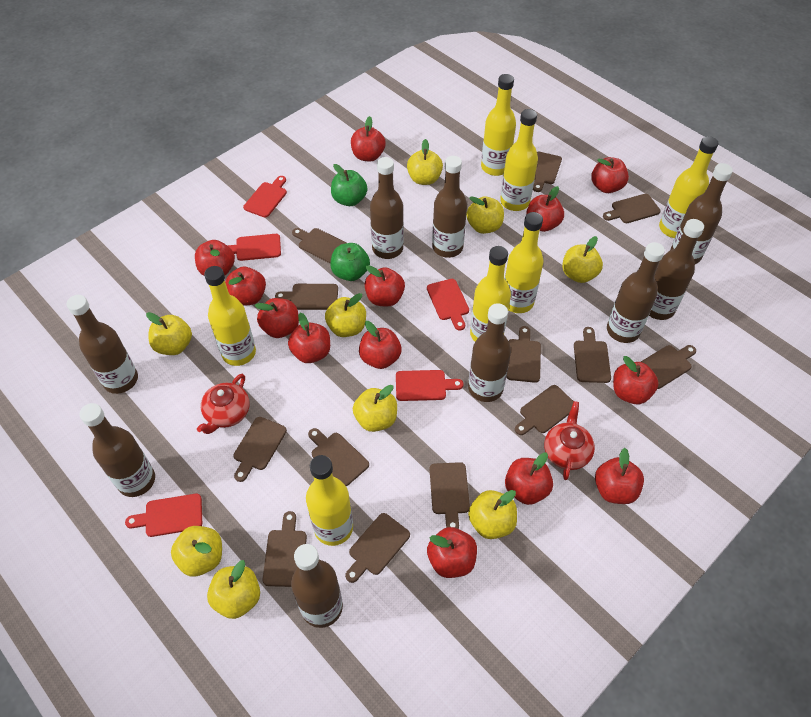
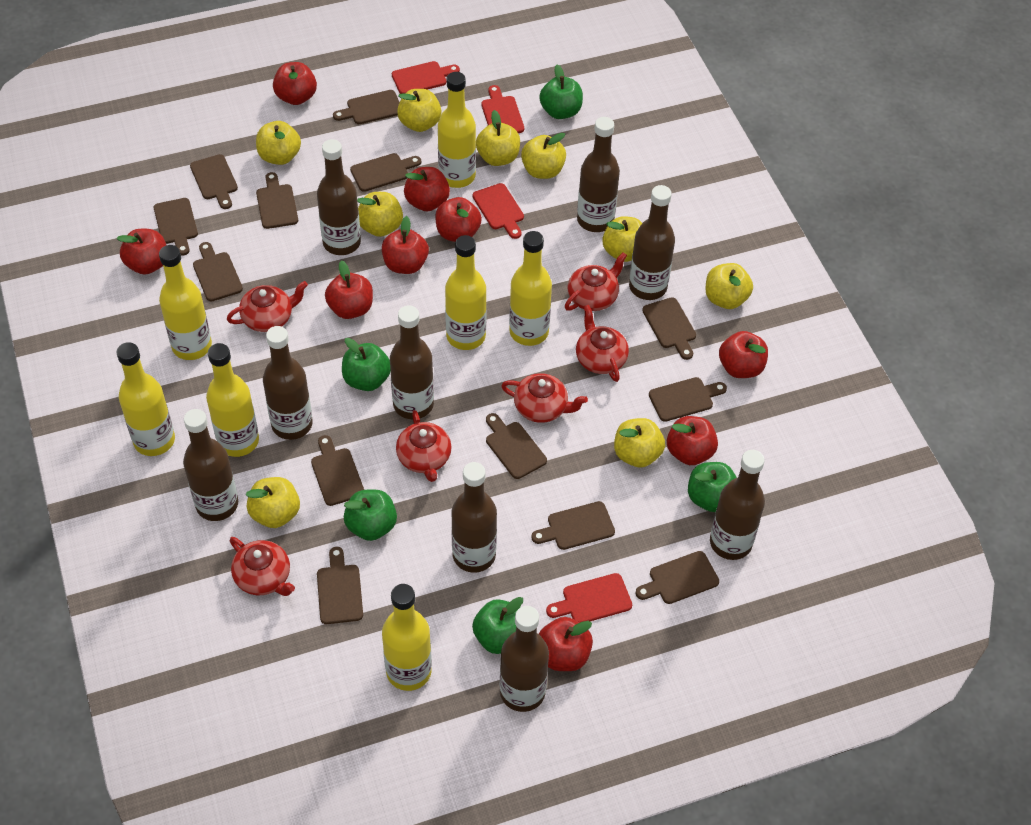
green apple: [331,164,367,206] [331,243,370,281] = 2 -> [342,338,391,391] [344,489,397,541] [472,597,523,654] [539,64,583,119] [688,462,737,512] = 5
red apple: [195,240,235,275] [225,267,266,306] [255,298,299,338] [288,313,330,363] [351,116,386,162] [359,321,402,369] [365,265,405,306] [427,527,477,578] [505,452,553,505] [526,186,564,232] [591,157,629,193] [595,448,644,504] [613,356,659,404] = 13 -> [117,229,166,274] [273,62,317,105] [325,260,373,319] [382,216,429,274] [404,167,450,211] [435,197,482,242] [539,617,593,671] [667,416,718,465] [719,331,768,378] = 9
red cutting board: [125,494,202,537] [227,234,281,261] [243,176,287,217] [396,370,464,401] [427,279,469,331] = 5 -> [392,61,460,94] [473,183,524,239] [482,85,524,133] [546,573,632,623] = 4
red teapot: [197,374,250,434] [544,401,595,480] = 2 -> [227,281,308,332] [230,537,295,596] [396,410,452,482] [501,373,588,423] [565,252,627,311] [576,305,629,382] = 6

